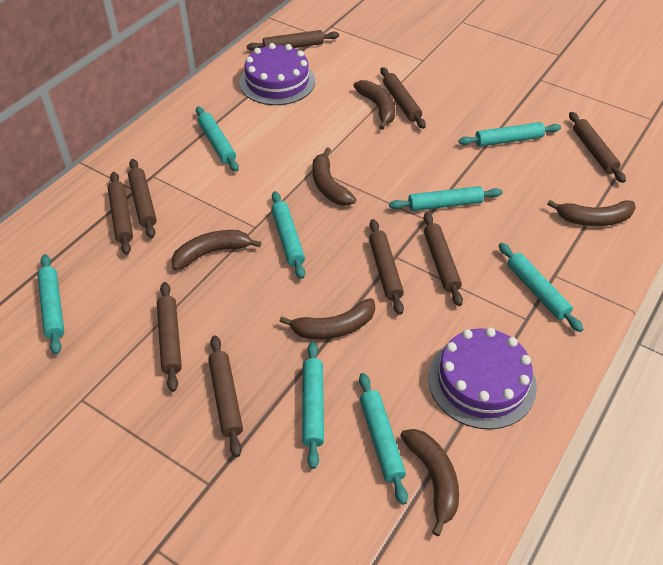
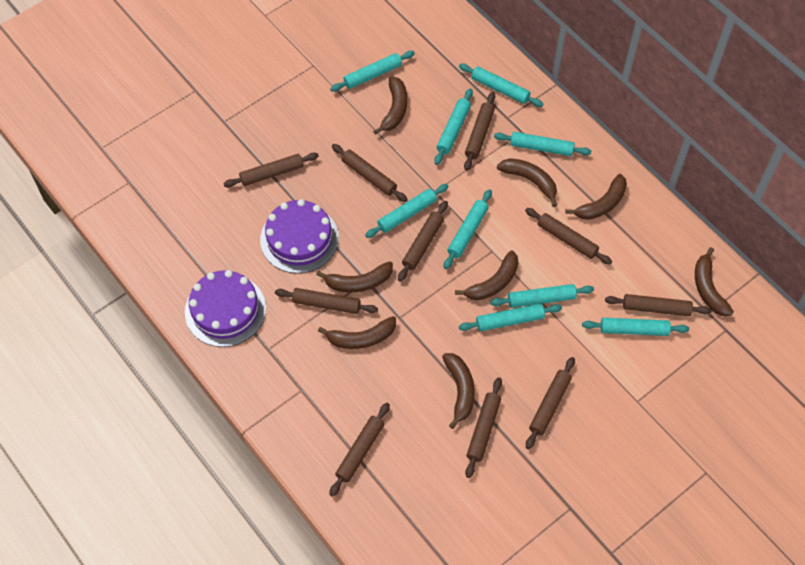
brown banana: [172,230,261,270] [279,298,375,339] [312,147,356,206] [353,80,395,130] [400,429,459,536] [547,200,636,226] = 6 -> [316,262,393,292] [318,316,396,349] [373,77,407,135] [442,353,475,429] [455,251,519,300] [497,158,557,207] [565,174,627,220] [695,247,734,316] = 8
brown rolling pin: [108,172,133,255] [128,159,157,238] [157,282,182,392] [208,335,243,457] [247,30,339,51] [369,219,404,315] [380,67,426,129] [423,212,463,306] [569,112,626,183] = 9 -> [223,153,319,187] [275,288,378,314] [329,403,390,497] [332,144,408,202] [398,201,448,282] [464,92,495,171] [465,378,502,478] [525,208,612,265] [526,357,575,449] [605,294,711,316] = 10
turquoise rolling pin: [37,254,64,354] [196,106,239,172] [271,191,305,279] [302,341,324,469] [359,373,408,505] [389,186,502,211] [458,122,561,147] [499,243,583,332] = 8 -> [330,51,415,92] [365,184,449,238] [434,89,473,165] [444,189,492,269] [459,64,544,107] [459,304,562,331] [490,284,594,308] [494,132,591,156] [582,318,689,336] = 9

